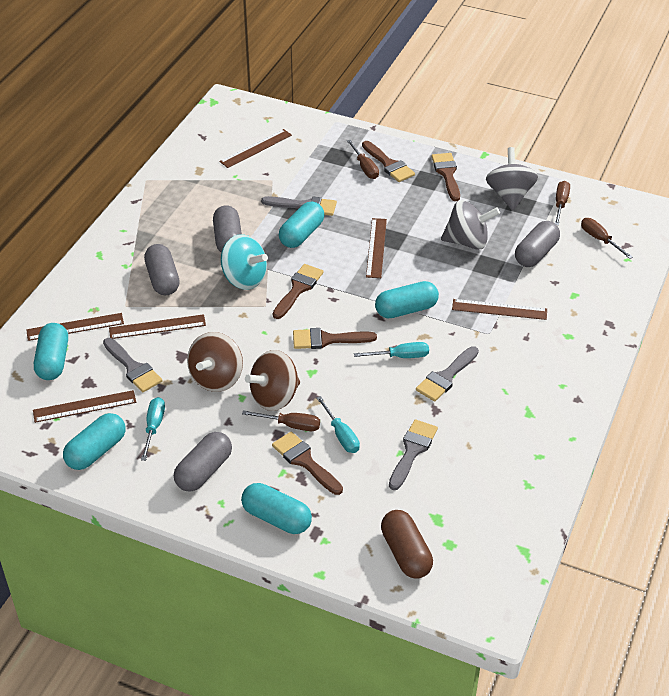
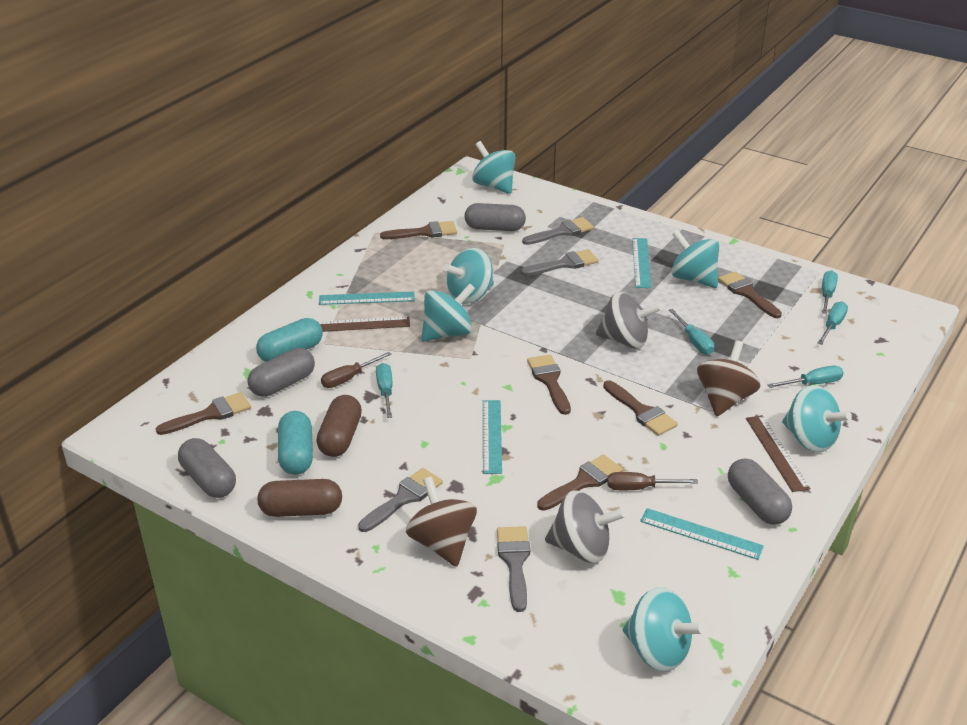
brown brush: [272,432,343,495] [273,264,324,319] [293,328,377,349] [362,141,415,182] [432,153,460,201] = 5 -> [156,392,251,435] [380,221,457,239] [527,354,571,415] [537,454,623,511] [603,380,678,436] [718,271,782,318] = 6
brown capsule: [381,510,433,579] = 1 -> [257,479,342,517] [316,395,362,457] = 2
brown ruler: [26,313,124,341] [33,390,136,423] [109,314,206,339] [219,129,292,168] [366,218,387,278] [452,299,547,320] = 6 -> [318,317,410,332] [746,415,810,492] = 2
brown screwdriver: [242,410,320,431] [347,140,379,179] [555,181,570,225] [581,218,633,259] = 4 -> [321,352,392,388] [607,472,698,490] = 2
turquoise capsule: [34,323,68,380] [63,413,125,470] [241,483,312,534] [279,201,324,248] [375,281,439,318] = 5 -> [256,318,323,362] [278,411,313,475] = 2
turquoise ruler: none = 0 -> [319,292,415,305] [483,400,502,474] [632,238,651,288] [640,508,764,560] = 4
turquoise screwdriver: [141,397,165,461] [316,396,360,453] [354,342,429,358] = 3 -> [376,363,392,418] [669,309,714,354] [767,366,844,388] [818,301,848,345] [822,270,838,314] = 5
turquoise spinning top: [221,234,268,290] = 1 -> [421,283,475,342] [444,248,494,304] [472,141,516,194] [623,587,705,672] [671,230,719,288] [782,385,852,453] = 6

